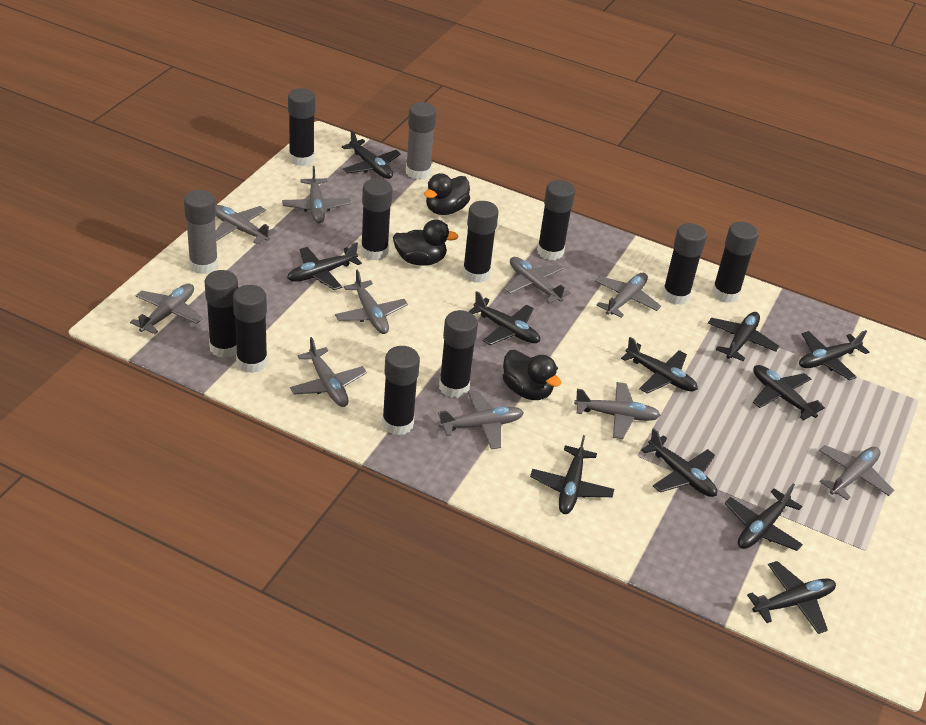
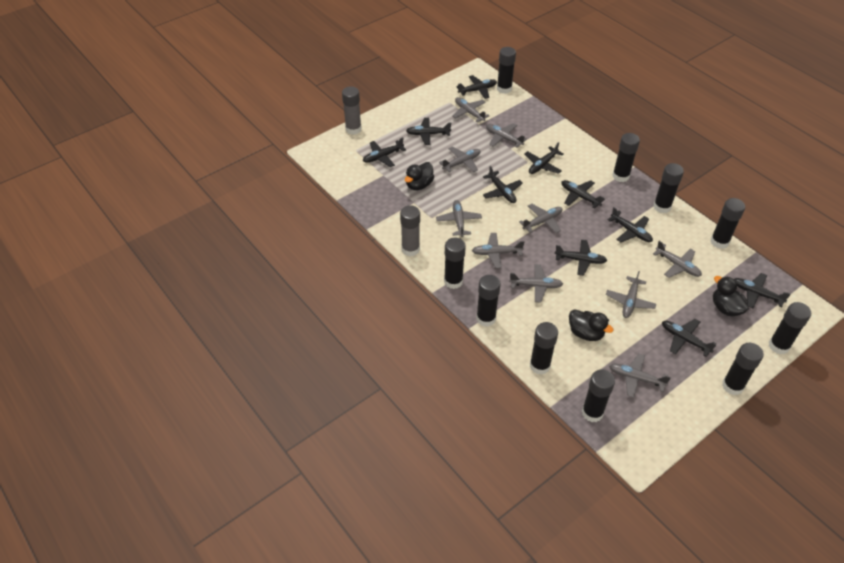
black plane: [287,242,362,290] [342,130,401,179] [468,291,540,345] [530,435,614,514] [621,337,698,394] [641,428,717,497] [708,312,779,361] [725,483,803,551] [747,561,836,634] [753,365,825,420] [799,330,869,380] = 11 -> [363,137,406,167] [406,118,451,145] [456,75,497,99] [483,166,523,203] [525,142,564,174] [555,240,607,276] [561,180,605,209] [608,207,653,242] [662,319,717,357] [734,273,791,308] = 10

